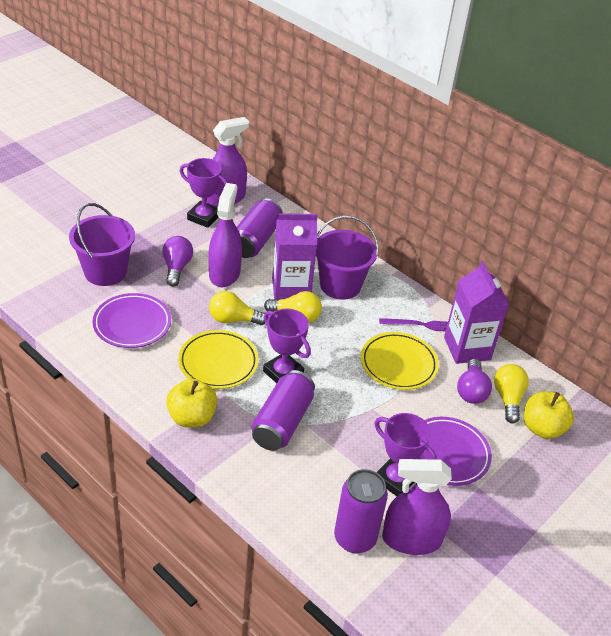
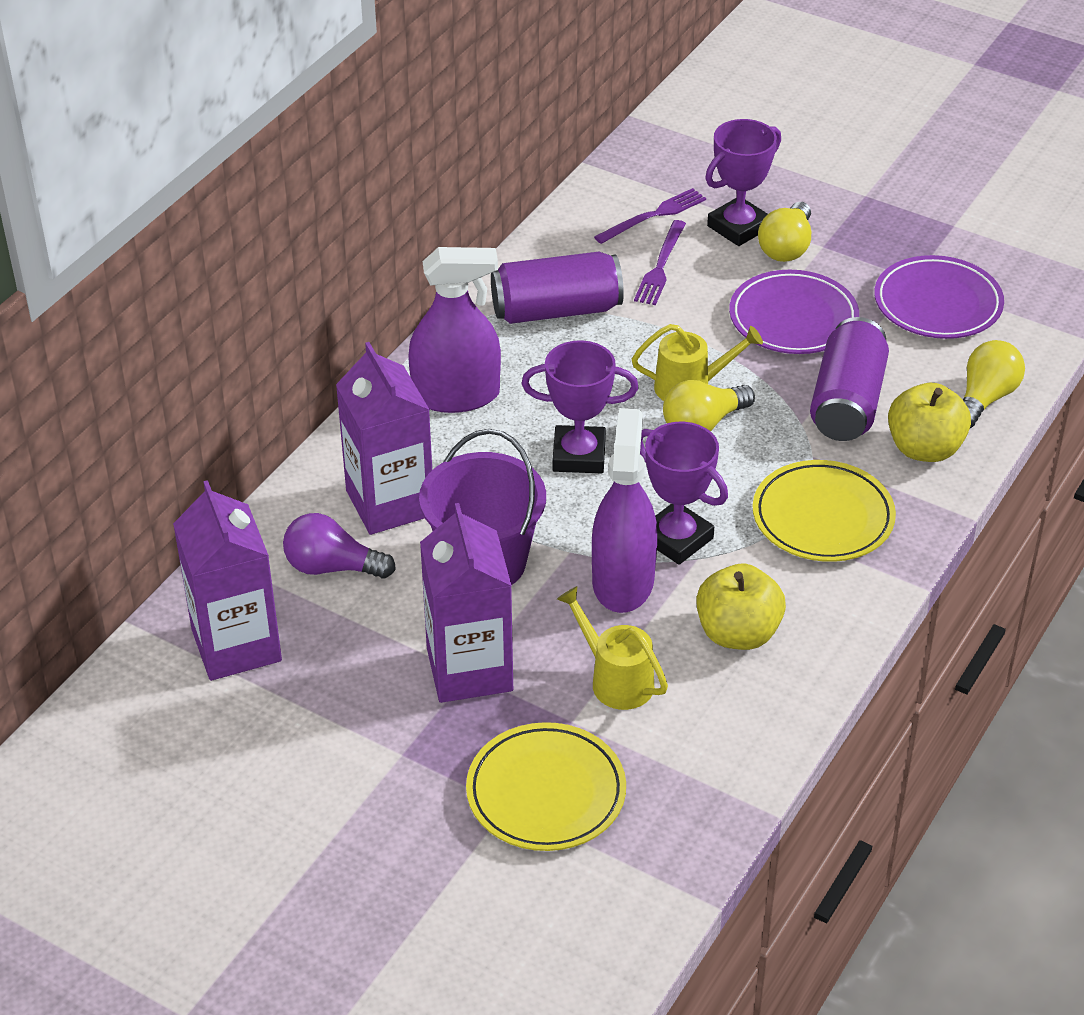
purple bucket: [69,203,135,286] [316,216,379,300] = 2 -> [419,429,546,585] = 1
purple can: [237,199,283,258] [251,370,315,451] [334,469,388,553] = 3 -> [491,252,624,324] [810,317,889,441] = 2
purple carton: [272,213,318,300] [444,261,509,364] = 2 -> [173,480,282,681] [336,342,432,535] [420,503,513,703] = 3
purple fork: [379,318,448,332] = 1 -> [594,188,706,244] [634,220,686,305] = 2
purple light bulb: [162,236,193,287] [457,359,492,404] = 2 -> [283,513,396,579] = 1
purple spray bottle: [207,117,249,207] [209,183,242,287] [382,459,452,555] = 3 -> [408,247,501,413] [592,408,657,613] = 2
yellow watering can: none = 0 -> [557,586,668,710] [632,324,763,401] = 2

